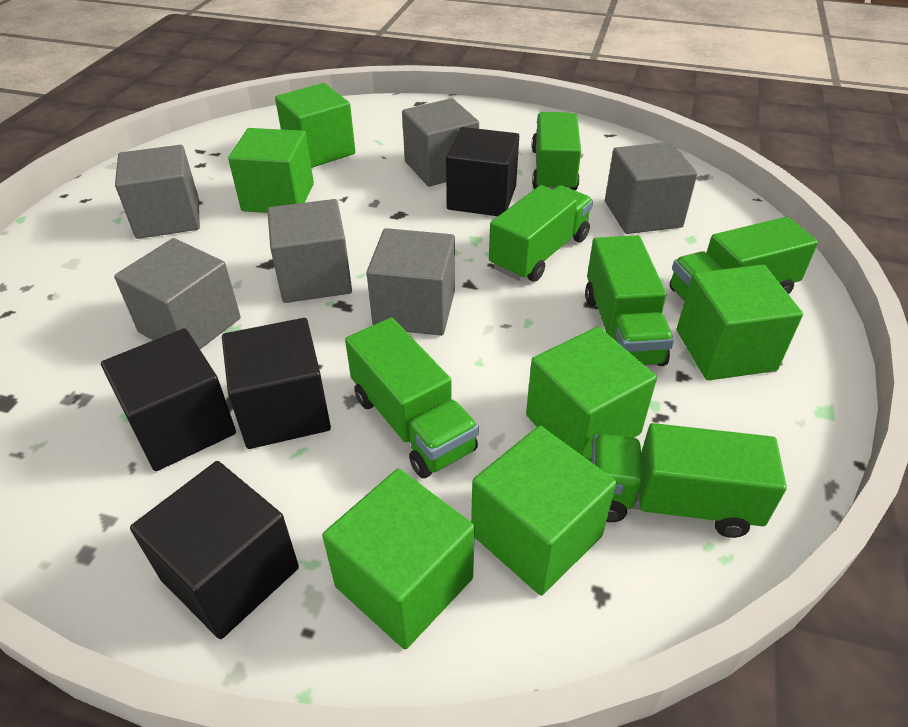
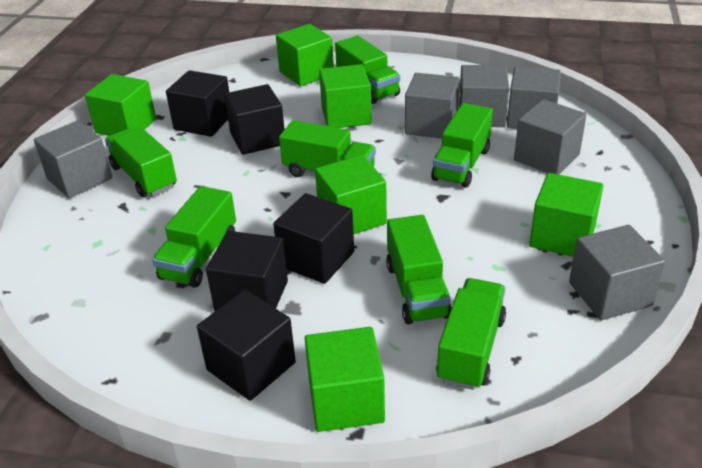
black cube: [101,328,236,471] [130,461,299,639] [222,318,331,449] [446,127,519,216] = 4 -> [166,70,229,137] [197,290,296,401] [206,231,288,311] [224,84,285,155] [273,193,354,284] = 5
green truck: [345,318,479,478] [489,185,593,282] [531,112,581,190] [585,235,674,366] [590,423,787,538] [670,217,818,301] = 6 -> [105,128,177,197] [152,186,236,288] [279,120,376,177] [335,36,400,104] [386,215,452,324] [431,103,493,188] [436,278,506,390] = 7

